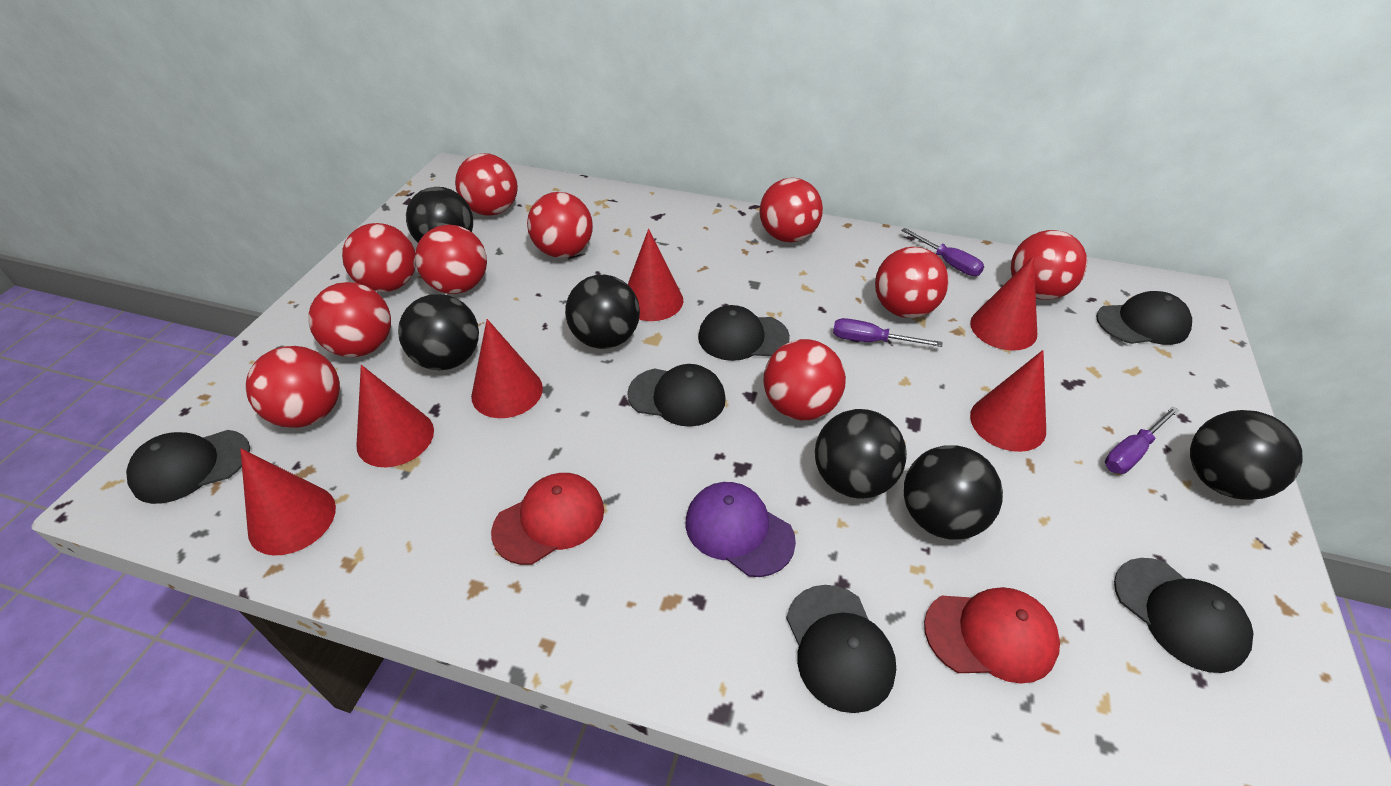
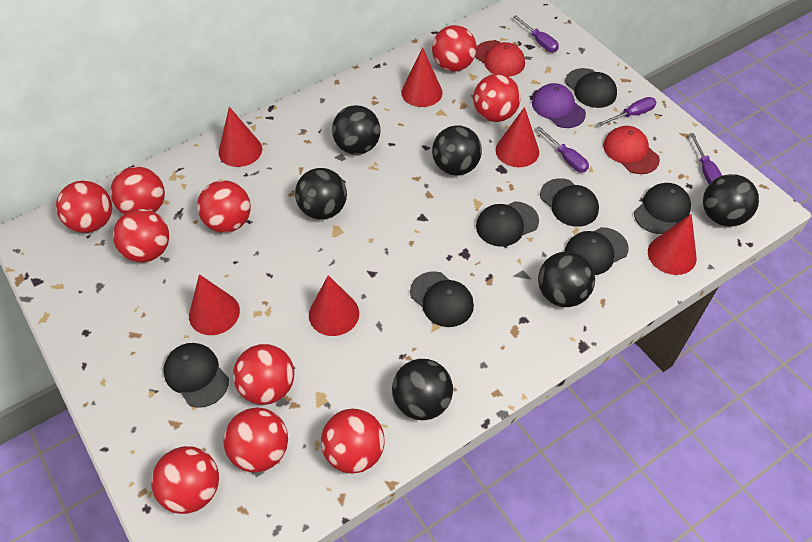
black cap: [126,430,250,504] [627,364,726,427] [698,305,790,361] [786,585,896,713] [1096,291,1192,345] [1114,558,1253,673] = 6 -> [163,343,229,408] [410,271,474,327] [476,201,539,247] [540,178,599,227] [565,68,617,108] [565,227,628,275] [634,183,691,234] = 7
purple screwdriver: [833,318,942,347] [901,228,984,276] [1105,406,1180,474] = 3 -> [513,15,559,52] [536,126,589,172] [598,97,657,126] [690,133,722,184] = 4

